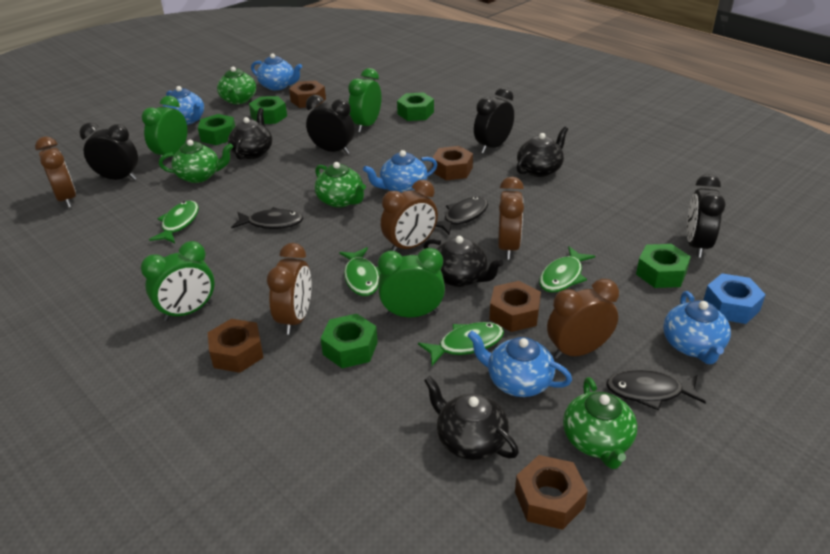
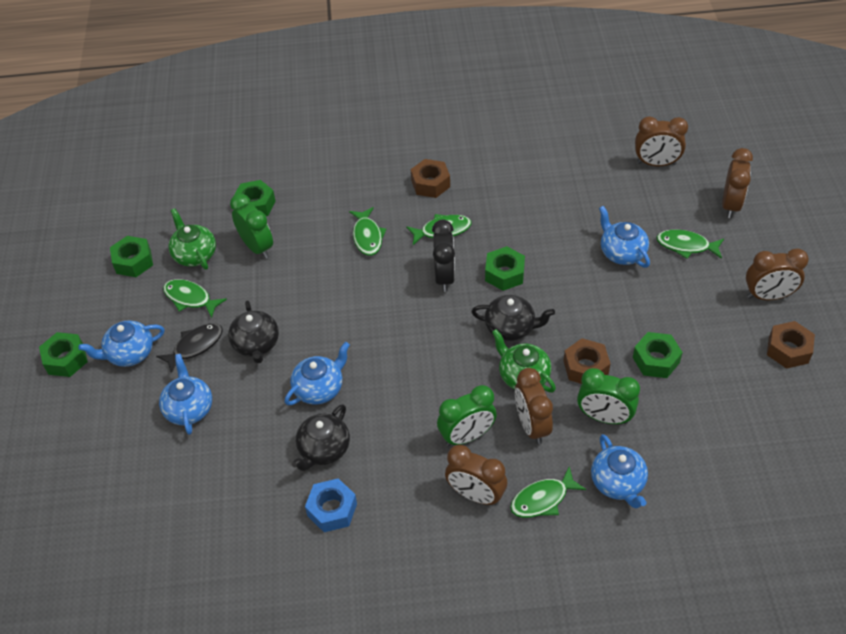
black clock: [79,123,138,180] [306,95,355,154] [474,87,514,153] [687,174,725,258] = 4 -> [432,220,455,292] = 1
black fish: [231,207,303,229] [435,197,488,235] [606,370,706,411] = 3 -> [156,323,223,373] = 1
black teapot: [228,108,272,160] [423,236,503,287] [424,376,519,460] [516,127,568,177] = 4 -> [228,300,279,364] [292,404,350,471] [471,295,555,341] = 3
brown nut: [208,319,264,373] [289,80,326,108] [432,146,473,180] [489,281,541,332] [515,455,588,530] = 5 -> [411,159,450,198] [564,338,611,384] [767,321,815,369] = 3
green clock: [141,241,215,321] [142,96,187,163] [348,68,381,133] [378,248,445,317] = 4 -> [230,193,273,259] [437,385,497,446] [577,368,640,424] = 3
green fish: [149,201,199,243] [339,247,381,296] [418,322,504,366] [539,246,595,293] = 4 -> [163,279,227,318] [349,207,387,256] [406,214,471,245] [510,467,586,518] [656,229,724,259] = 5
green teapot: [159,140,233,183] [217,67,256,104] [314,162,366,208] [563,377,637,469] = 4 -> [168,208,216,270] [492,329,556,392] = 2

